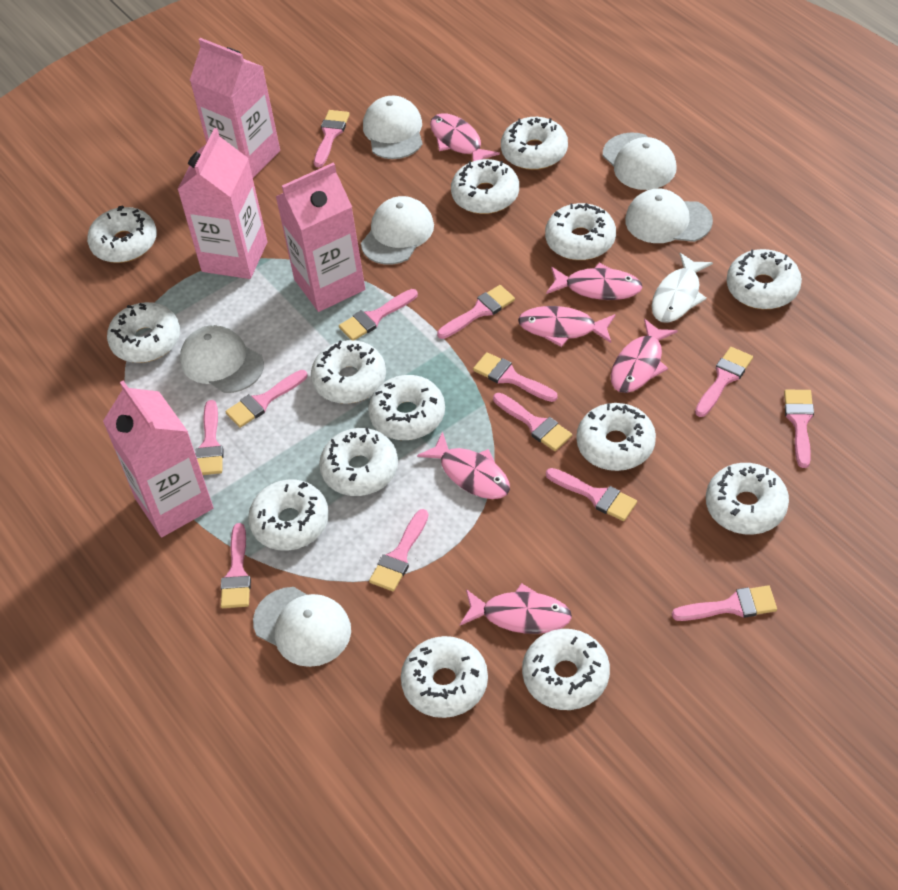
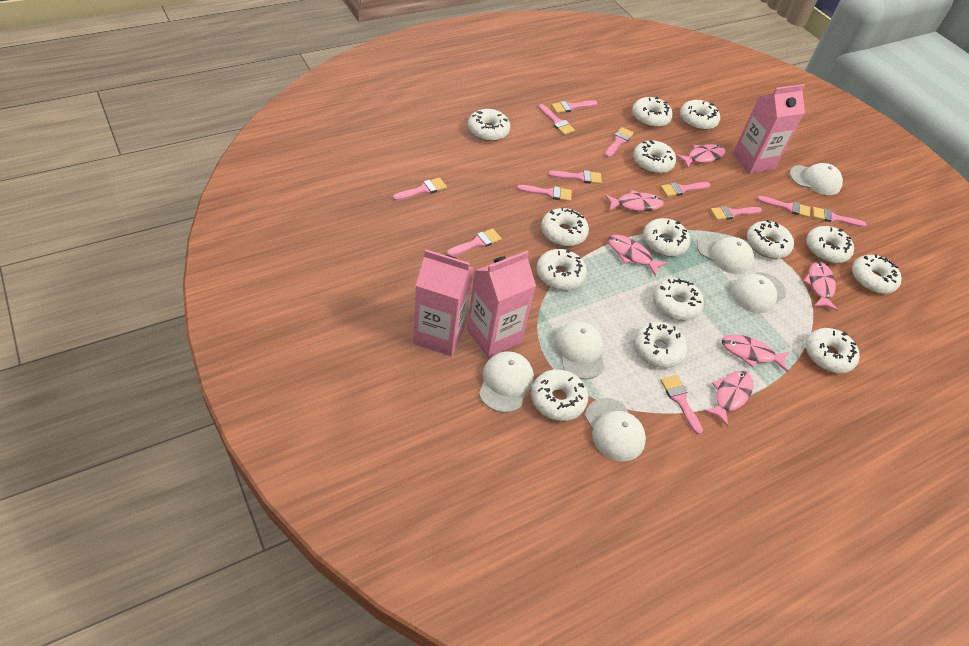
pink brush: [195,400,224,475] [221,523,251,608] [225,370,307,428] [314,110,350,167] [339,289,418,340] [369,509,429,591] [437,285,515,339] [473,352,558,402] [493,393,572,451] [546,468,637,521] [672,585,777,621] [695,347,753,417] [784,390,814,468] = 13 -> [393,177,447,201] [447,228,502,256] [517,185,572,201] [538,104,575,135] [548,170,602,184] [551,100,597,113] [605,127,634,158] [660,375,703,435] [661,182,711,197] [710,206,762,220] [757,196,811,218] [812,207,866,227] = 12
pink carton: [103,381,213,537] [177,128,268,279] [190,38,280,178] [275,163,365,312] = 4 -> [413,249,473,356] [467,251,536,358] [733,84,805,174] = 3
white fish: [652,253,713,323] = 1 -> none = 0

